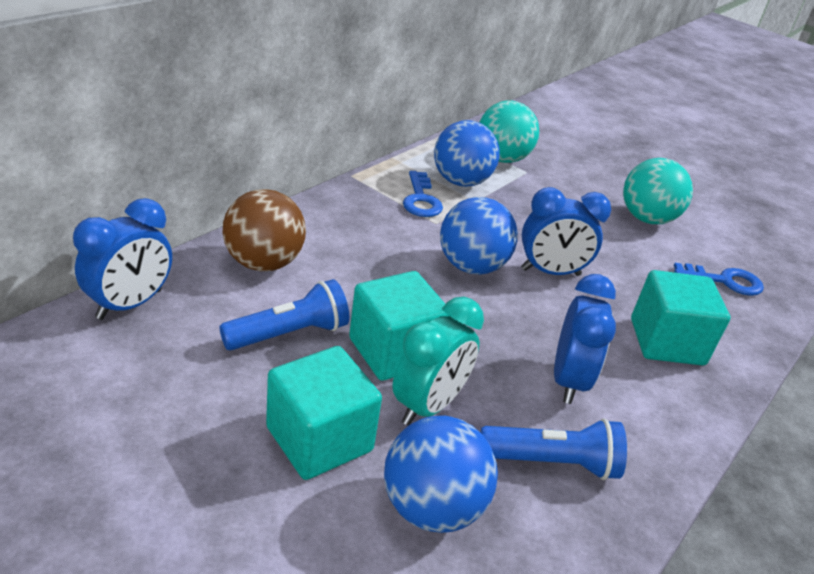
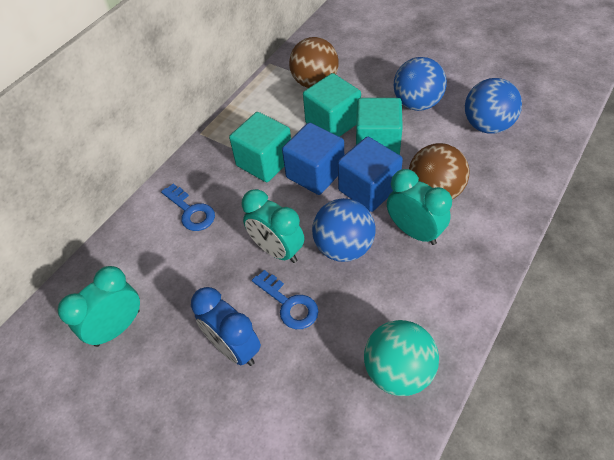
blue clock: [73,198,172,320] [521,187,611,276] [554,274,616,404] = 3 -> [191,287,261,366] = 1
blue cube: none = 0 -> [282,123,344,195] [338,137,403,212] = 2
blue flashlight: [219,279,349,350] [481,418,627,480] = 2 -> none = 0
brown ball: [223,189,306,271] = 1 -> [289,37,339,88] [409,143,470,199] = 2
turquoise ball: [479,100,539,163] [623,158,693,224] = 2 -> [364,320,439,396] = 1
turquoise clock: [392,297,484,426] = 1 -> [57,266,140,347] [242,189,304,263] [387,169,452,245] = 3

